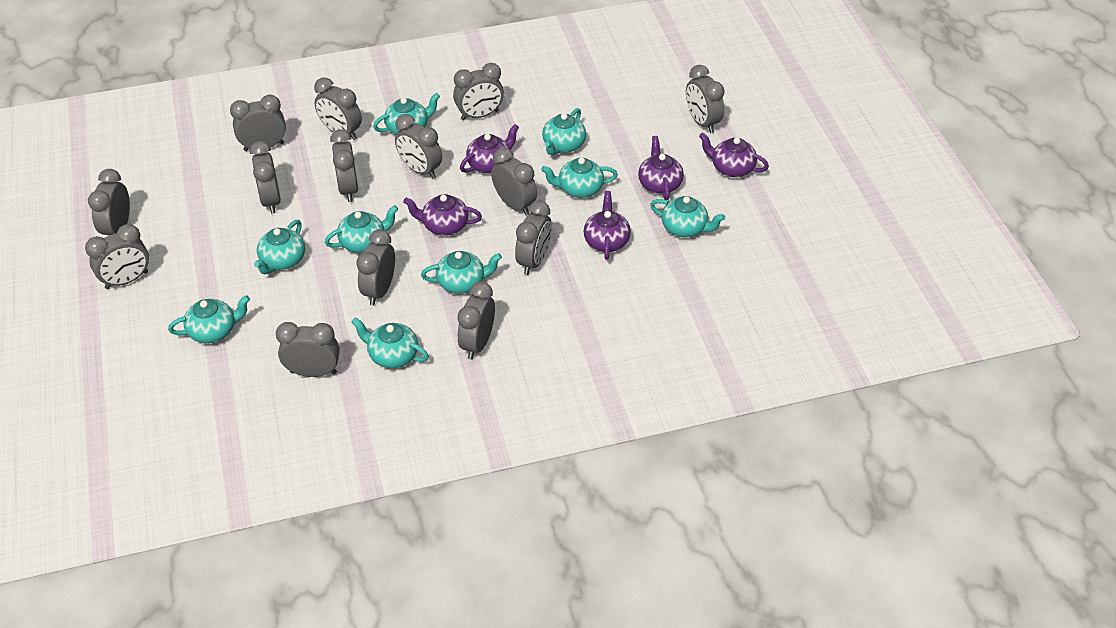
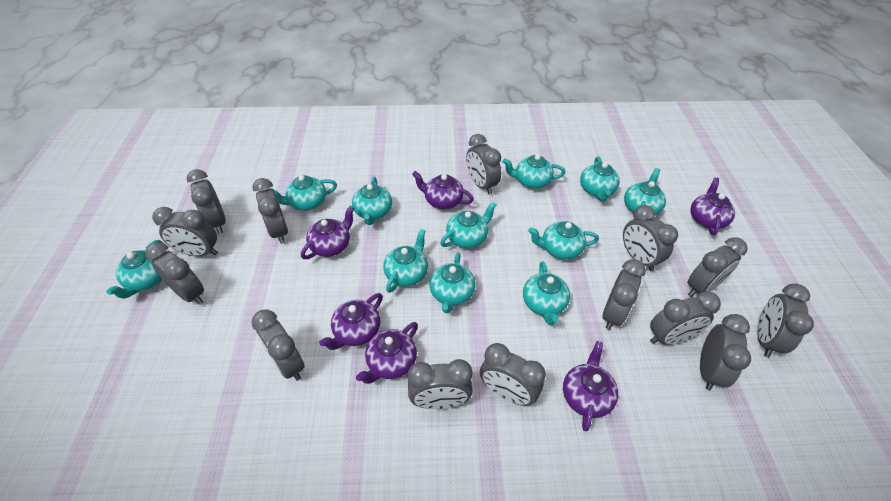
purple teapot: [403,194,482,236] [460,124,519,174] [584,191,631,260] [638,136,684,200] [699,132,769,177] = 5 -> [301,205,354,259] [320,293,383,350] [356,322,418,384] [412,171,474,210] [563,341,618,431] [690,177,735,235] = 6
turquoise teapot: [168,295,250,343] [254,220,305,274] [325,205,398,253] [351,317,429,368] [373,93,440,135] [421,251,502,294] [541,158,618,198] [542,108,586,155] [650,196,725,237] = 9 -> [106,240,163,299] [274,175,337,211] [352,177,392,225] [383,229,428,293] [429,252,475,313] [440,202,497,248] [502,154,565,189] [523,261,570,325] [528,221,599,260] [580,157,620,201] [624,168,666,215] = 11

